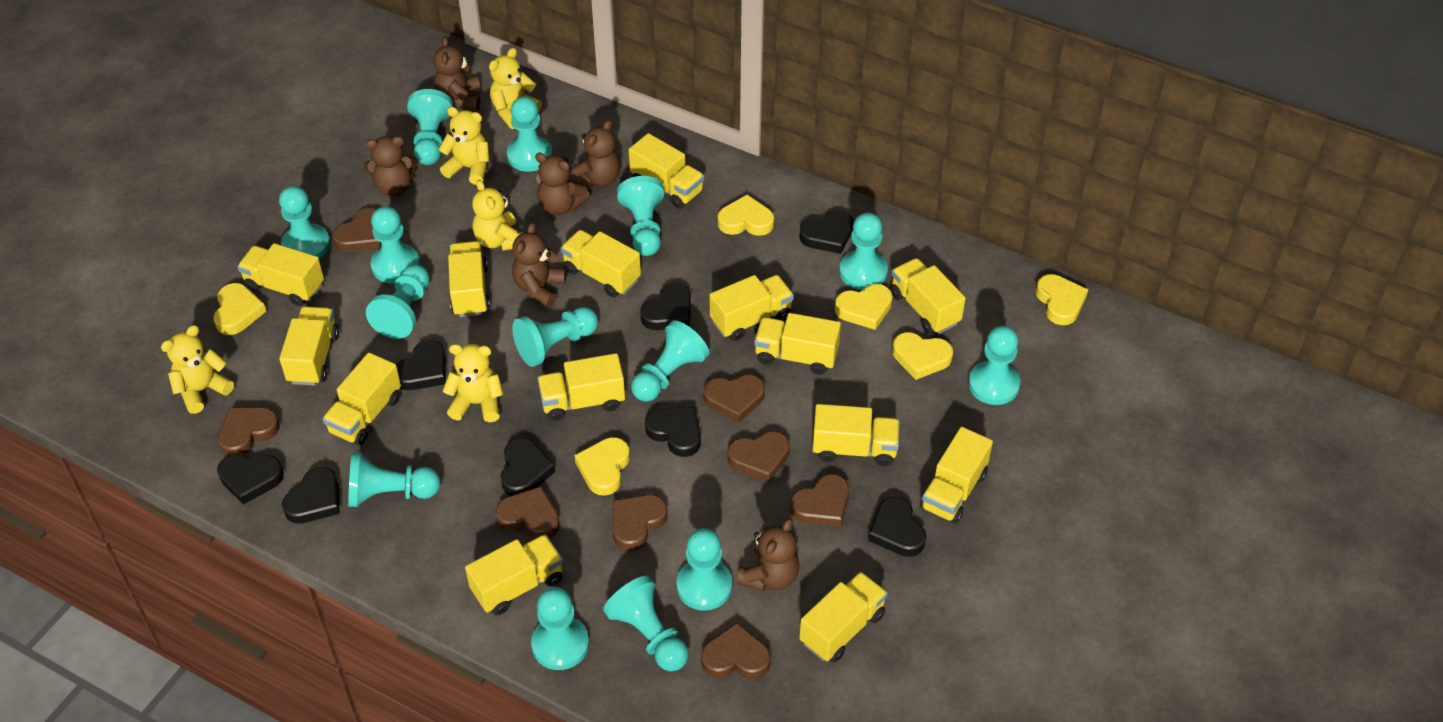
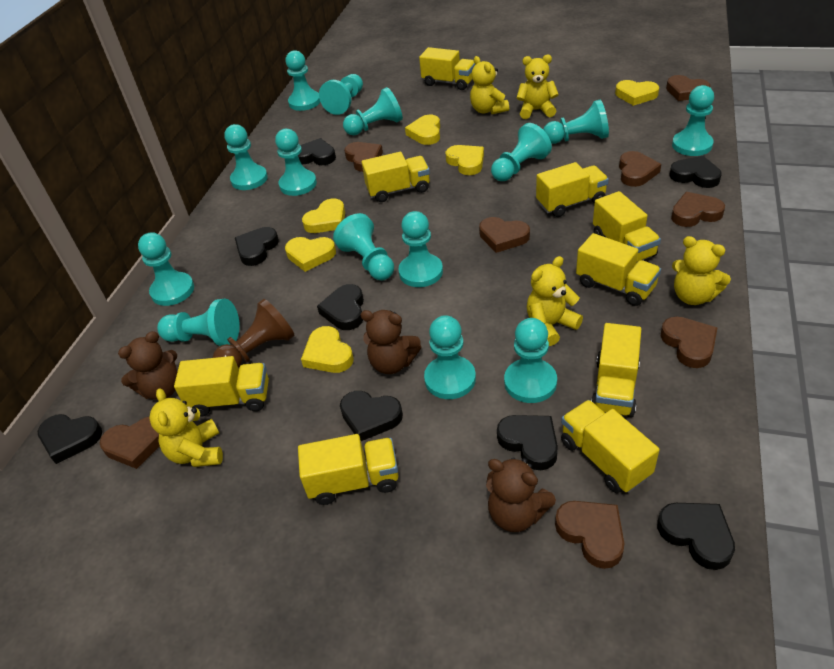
brown pawn: none = 0 -> [213,299,294,368] = 1
brown teddy bear: [363,136,418,196] [433,36,480,110] [512,222,566,308] [535,152,590,215] [569,120,621,188] [737,518,800,591] = 6 -> [118,331,177,400] [361,310,421,374] [486,457,556,532] = 3
yellow truck: [237,243,324,306] [279,306,339,386] [323,353,401,445] [448,241,490,317] [465,534,563,615] [537,353,625,421] [561,230,641,297] [629,133,704,209] [710,275,794,341] [754,313,841,375] [799,572,888,662] [813,404,900,466] [890,258,966,334] [920,427,993,524] = 14 -> [174,356,269,416] [298,434,399,505] [362,152,430,202] [419,47,475,90] [536,162,609,217] [561,400,660,493] [576,233,661,306] [591,323,641,417] [593,191,661,262] = 9

